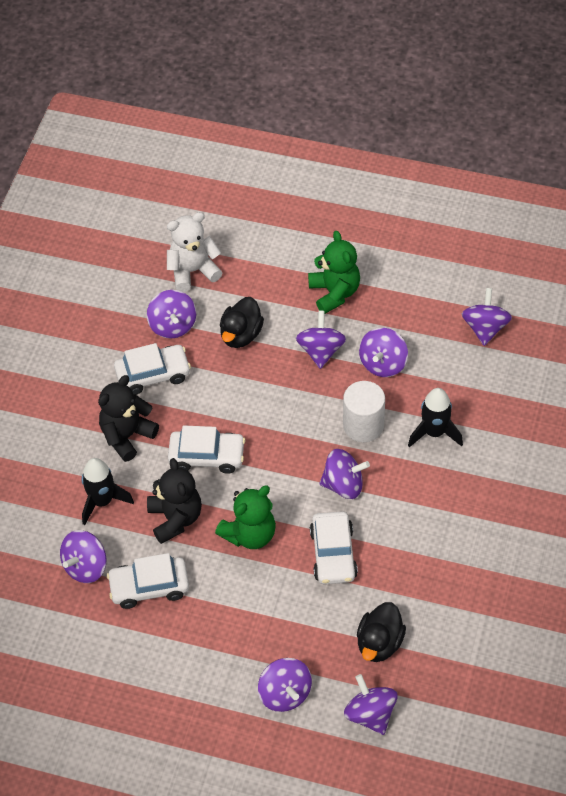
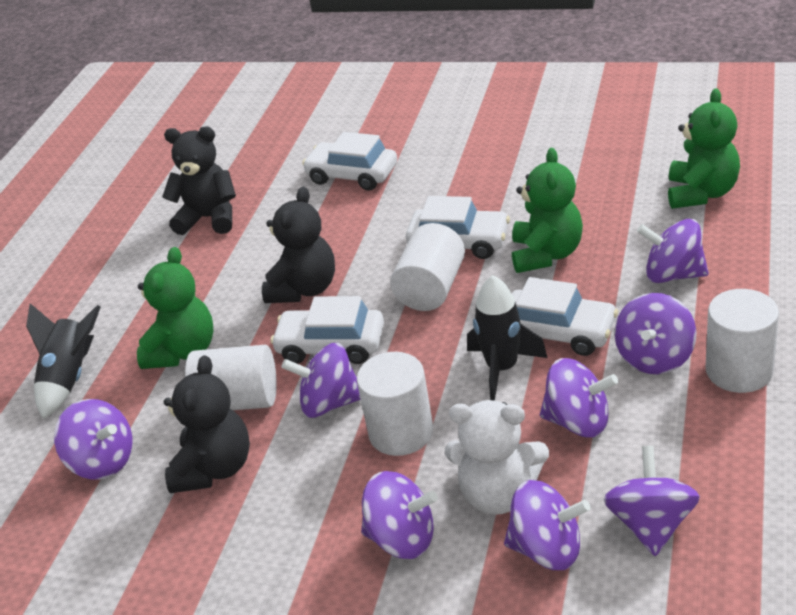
black duck: [220,297,264,348] [357,602,406,662] = 2 -> none = 0
black teddy bear: [98,375,159,462] [147,458,202,544] = 2 -> [162,127,236,235] [164,355,250,493] [262,187,335,303] = 3
green teddy bear: [215,486,276,549] [308,231,360,314] = 2 -> [137,247,213,369] [512,148,583,273] [668,88,740,209] = 3
white cylinder: [343,381,385,442] = 1 -> [185,345,277,410] [357,352,433,456] [390,223,465,311] [706,289,779,393] = 4

